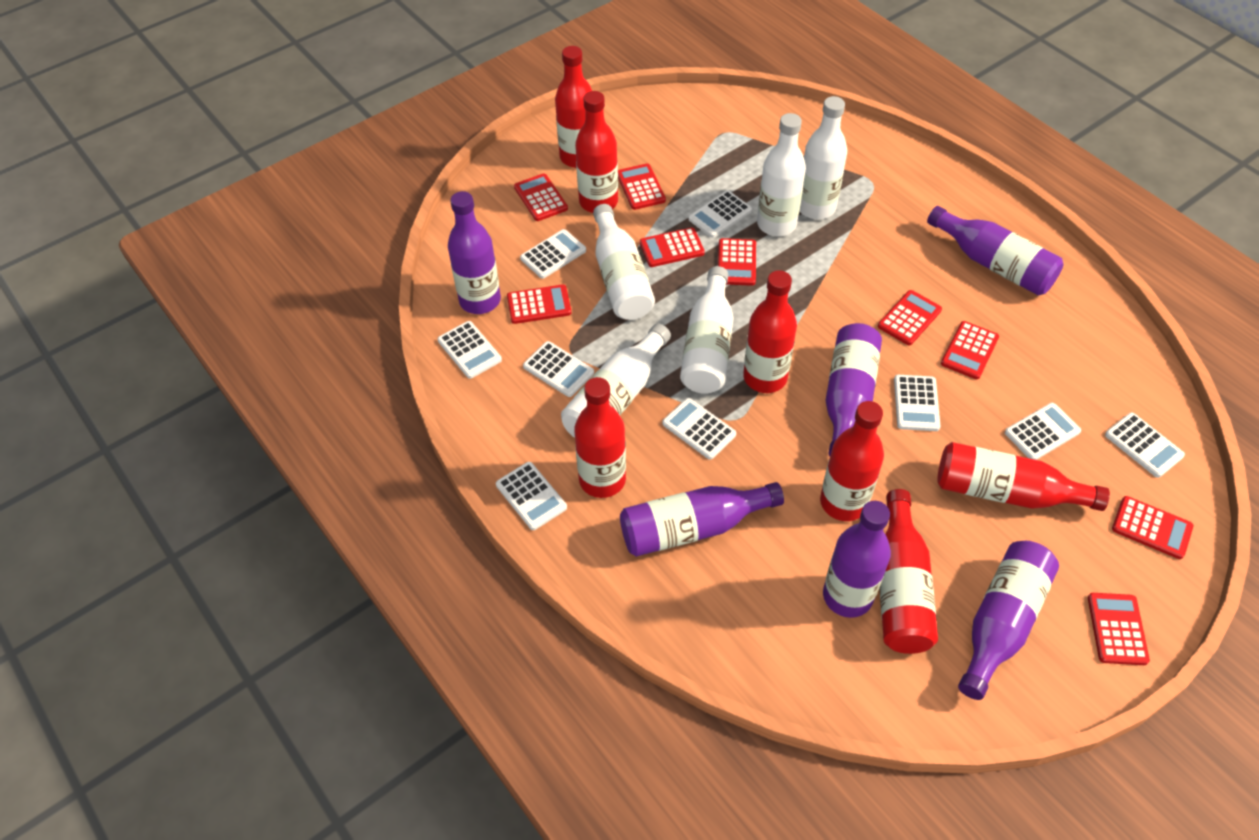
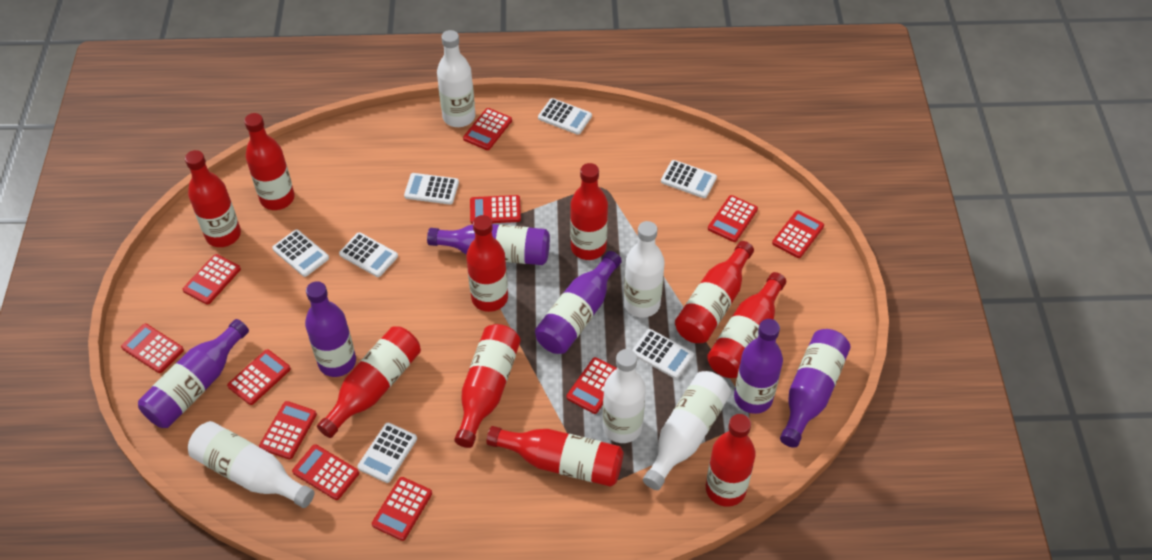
red bottle: [555,46,592,168] [574,377,626,498] [575,91,618,213] [743,270,797,393] [820,401,884,521] [879,489,938,654] [937,442,1110,511] = 7 -> [185,150,241,247] [244,113,295,210] [317,326,421,438] [454,324,521,448] [466,215,508,312] [486,426,623,487] [570,163,608,260] [675,241,754,343] [706,414,756,507] [707,272,786,378] = 10
red calculator: [507,284,571,324] [514,173,568,221] [618,164,666,210] [640,227,705,267] [718,238,756,286] [878,290,942,345] [941,321,999,379] [1088,593,1150,665] [1112,496,1193,559] = 9 -> [121,324,184,373] [183,254,241,305] [227,349,291,405] [259,401,317,460] [292,444,359,500] [372,477,432,541] [463,108,512,150] [470,195,521,224] [567,357,617,414] [708,195,758,242] [772,210,824,258] = 11
white calculator: [438,321,502,379] [496,462,567,530] [520,229,586,279] [523,341,594,397] [662,398,736,460] [689,191,752,238] [894,375,940,431] [1005,403,1081,460] [1105,412,1185,478] = 9 -> [272,229,329,277] [339,232,398,277] [358,423,417,483] [404,173,459,205] [538,98,592,135] [632,329,694,379] [661,160,717,198] = 7

